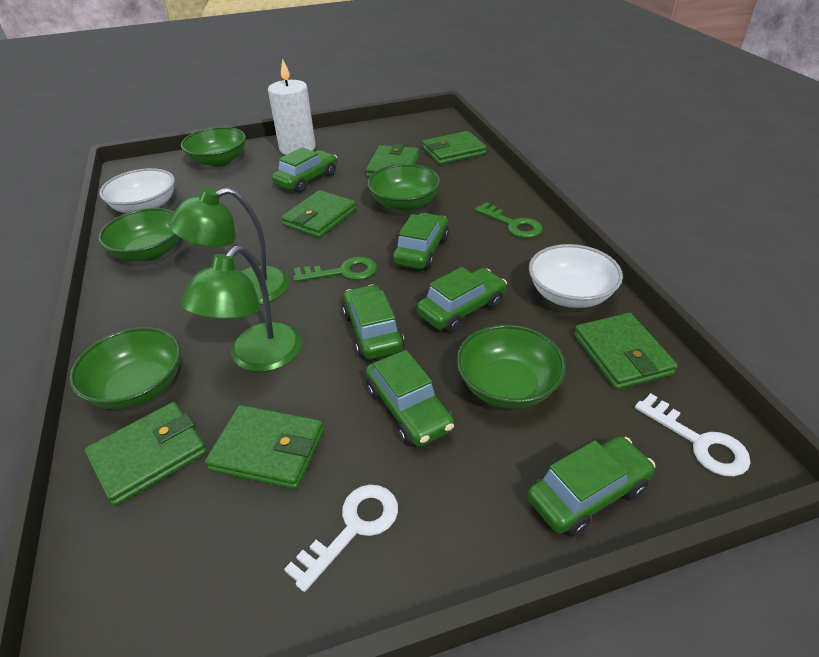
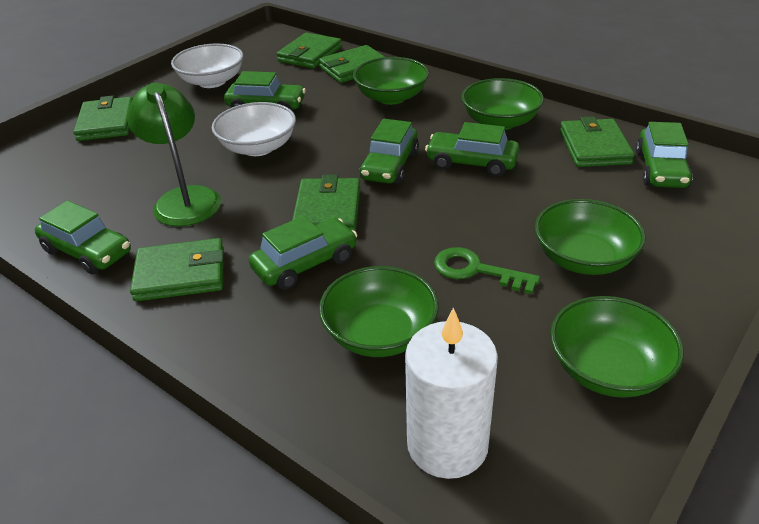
green key: [293,257,377,282] [475,202,543,238] = 2 -> [434,247,540,294] = 1
green lamp: [168,188,289,305] [180,246,302,372] = 2 -> [127,83,221,226] = 1
white key: [284,484,398,592] [635,393,751,477] = 2 -> none = 0

